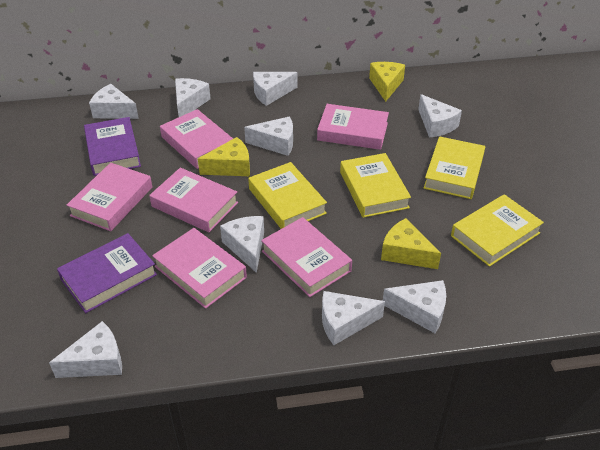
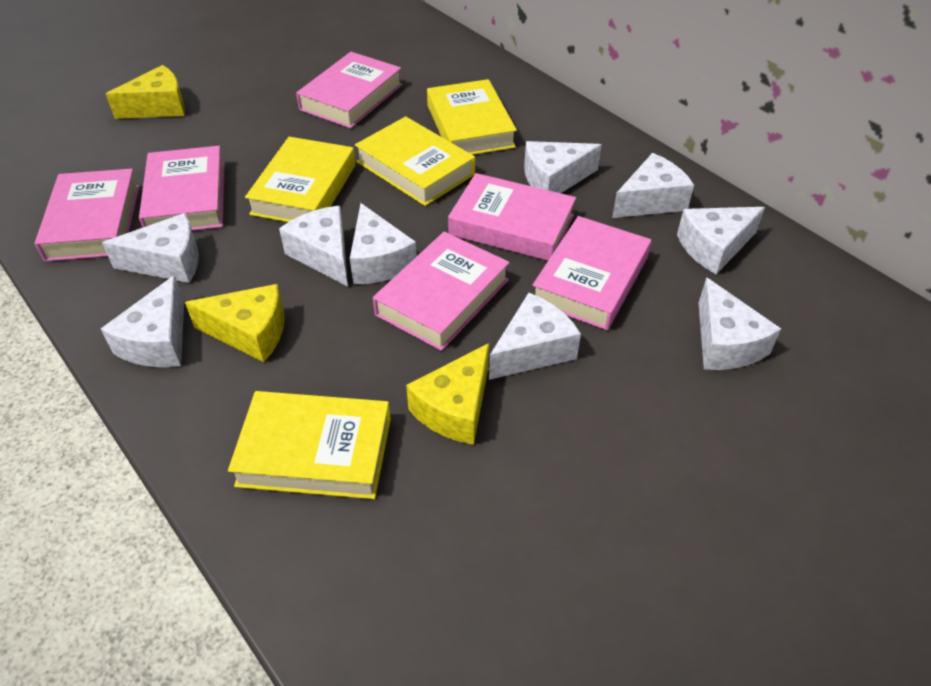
purple book: [57,233,157,313] [84,117,141,176] = 2 -> none = 0

